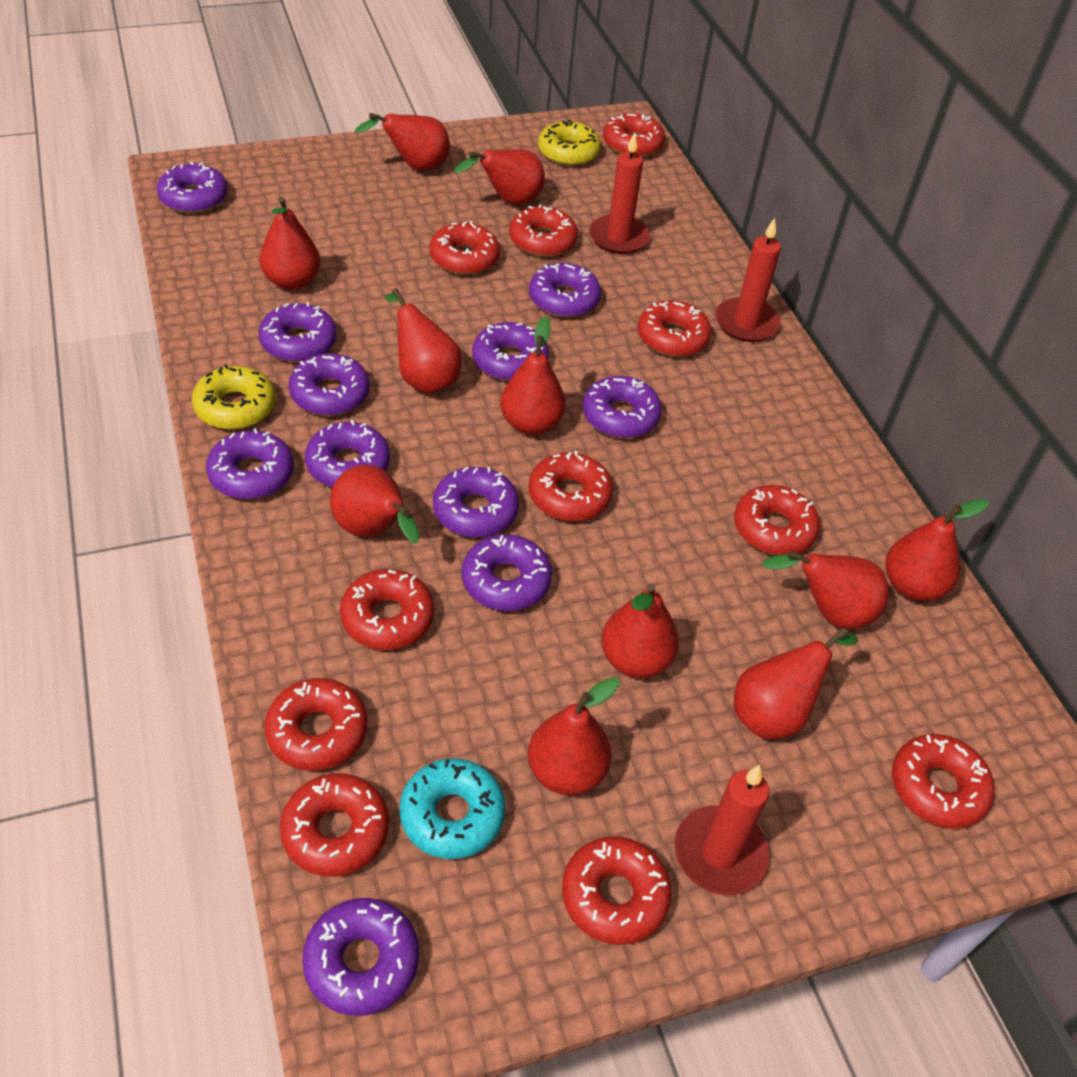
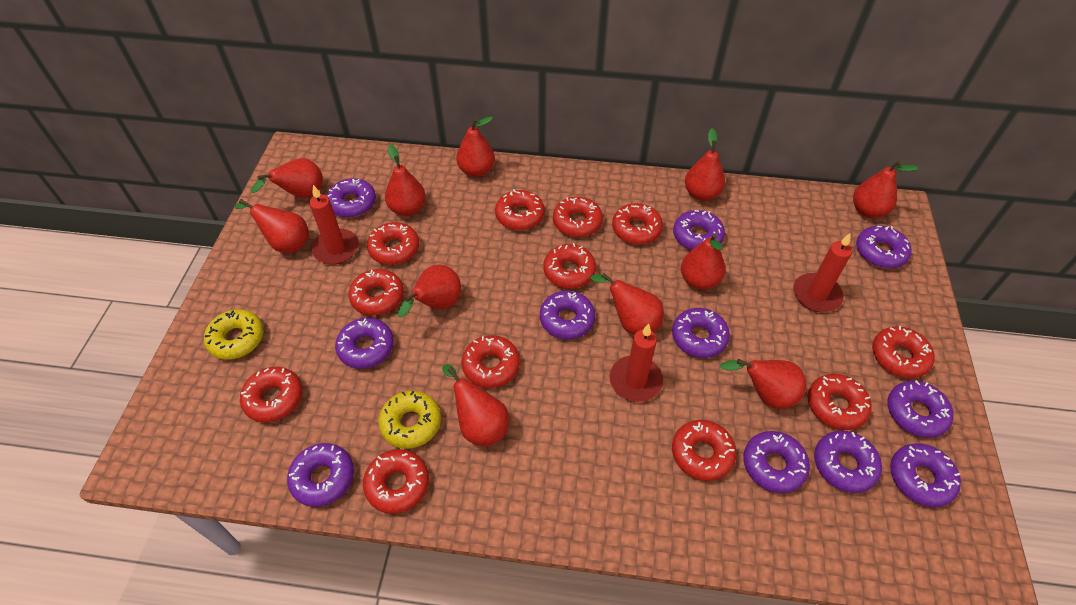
red donut: [264,678,367,771] [280,773,389,876] [340,569,434,650] [430,221,500,275] [509,204,578,257] [528,451,613,521] [562,836,672,945] [603,113,665,157] [638,300,712,357] [734,485,820,555] [892,734,995,829] = 11 -> [240,367,303,422] [349,269,404,316] [363,449,429,514] [367,222,419,265] [461,335,520,388] [495,189,545,230] [543,243,596,289] [553,197,603,237] [612,203,663,245] [672,420,737,481] [808,374,872,430] [872,326,935,378] = 12
turquoise donut: [400,758,505,859] = 1 -> none = 0

